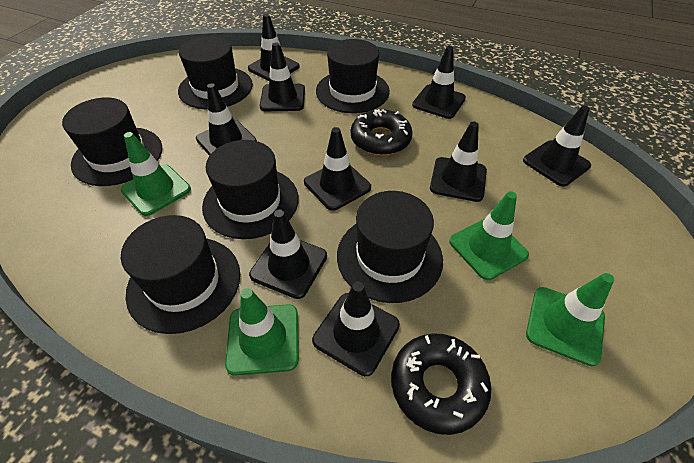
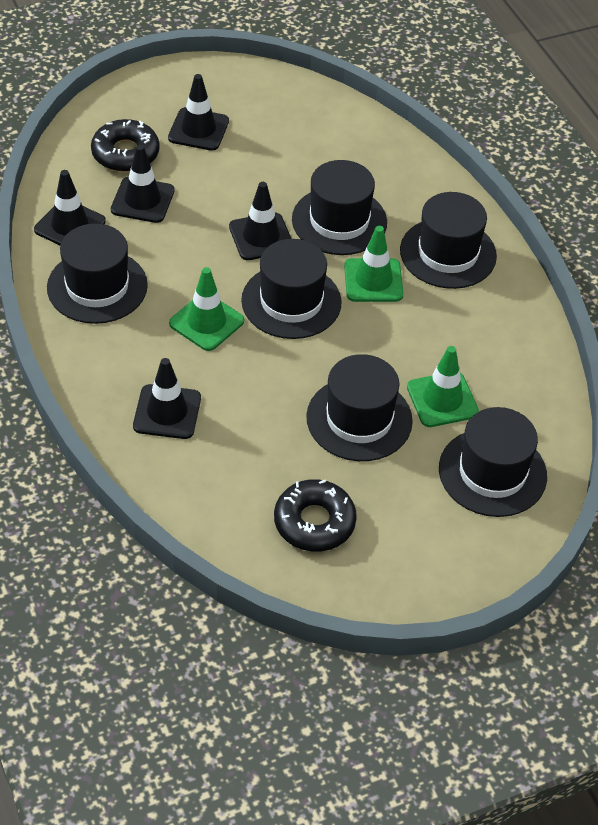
black traffic cone: [196,83,257,156] [248,14,300,81] [249,210,327,299] [260,42,305,111] [304,127,371,211] [312,281,400,376] [412,46,466,119] [430,122,487,202] [523,106,591,186] = 9 -> [34,170,106,246] [111,145,174,223] [133,358,201,439] [168,74,229,151] [229,182,292,260] = 5
green traffic cone: [121,132,191,216] [225,288,299,376] [449,191,529,280] [526,273,614,366] = 4 -> [169,267,244,351] [344,226,404,302] [407,346,479,427] = 3

